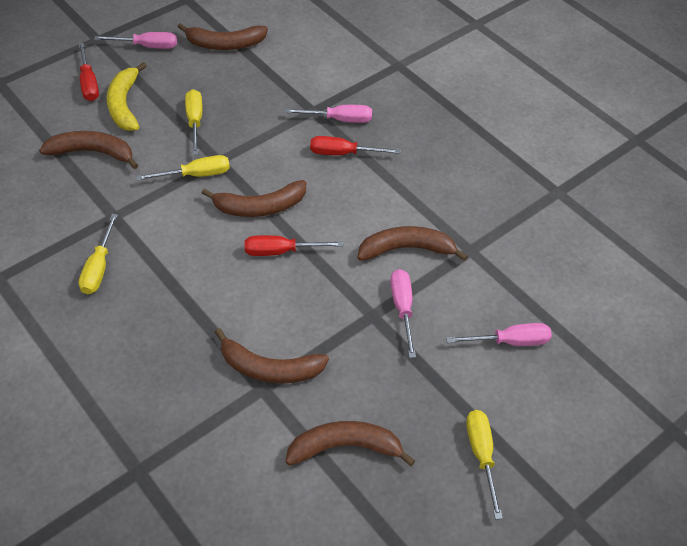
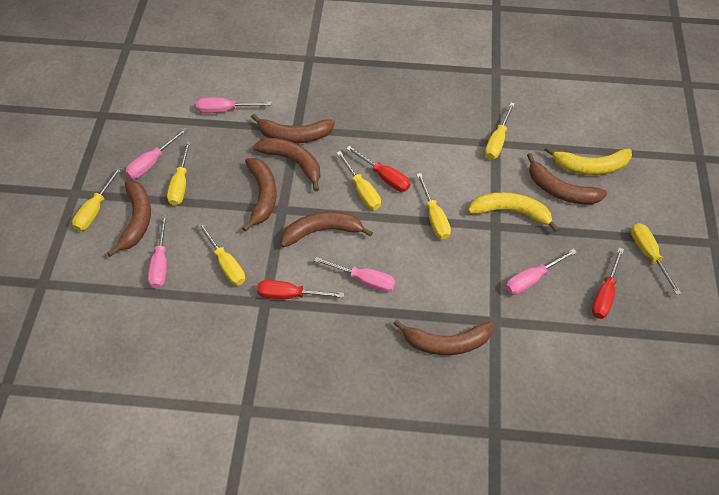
brown banana: [39,131,138,169] [178,23,268,50] [202,180,306,217] [215,328,329,383] [285,421,415,466] [357,226,468,261] = 6 -> [107,181,151,257] [242,158,276,232] [251,114,335,143] [253,138,321,191] [281,212,373,247] [394,320,493,355] [527,153,607,205] = 7
pink screwdriver: [94,32,177,49] [285,105,372,123] [390,269,416,358] [446,323,552,346] = 4 -> [125,128,187,179] [148,215,167,289] [196,97,271,113] [314,257,395,292] [506,249,577,295] = 5
yellow banana: [107,62,147,131] = 1 -> [468,192,559,232] [545,146,632,175] = 2
yellow screwdriver: [79,214,118,294] [136,155,230,180] [185,89,202,155] [466,410,503,520] = 4 -> [72,167,121,231] [167,141,191,206] [198,222,245,285] [337,151,381,210] [416,173,451,239] [485,103,515,159] [631,223,681,295] = 7

